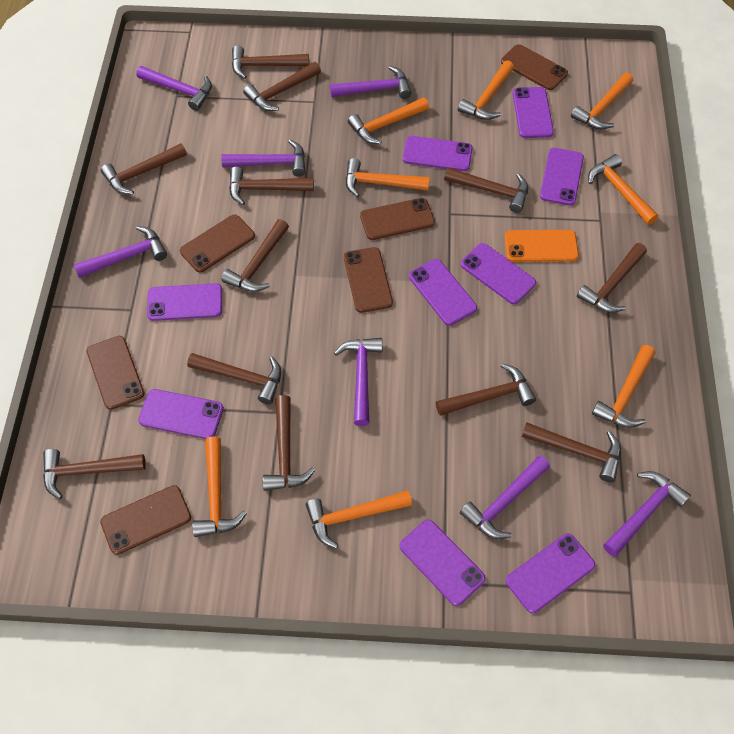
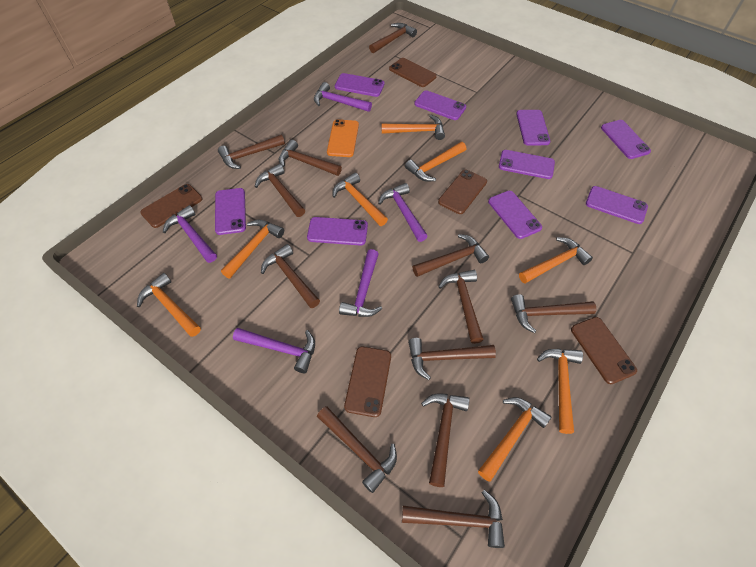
brown phone: [86,336,145,410] [100,485,191,555] [180,215,255,272] [344,247,393,313] [360,198,435,240] [501,44,568,90] = 6 -> [140,184,202,228] [344,347,391,417] [389,58,437,87] [438,170,487,214] [571,317,637,384] = 5
purple hammer: [74,226,167,278] [136,66,212,111] [221,140,306,177] [330,66,411,99] [334,338,383,426] [460,456,550,539] [603,471,691,557] = 7 -> [163,205,217,263] [233,328,315,373] [314,82,372,112] [339,249,382,317] [378,183,427,242] = 5

